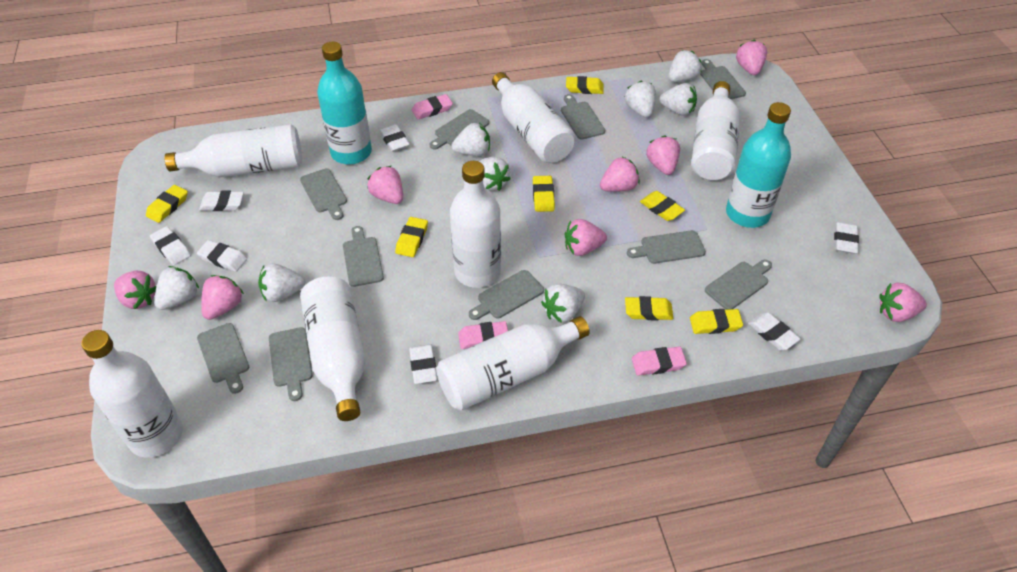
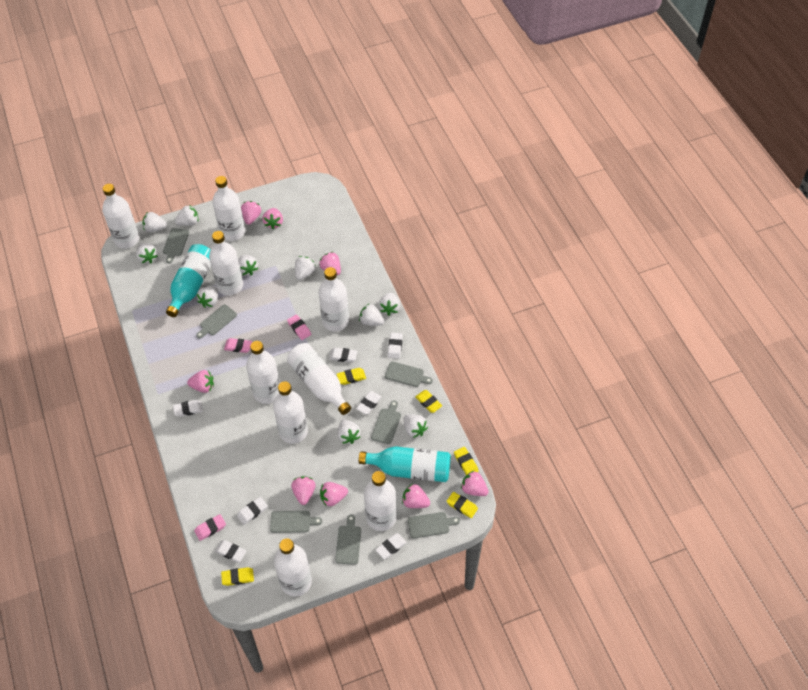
grey cutting board: [197,323,249,394] [269,327,313,401] [300,168,347,220] [343,226,384,287] [430,109,489,150] [469,270,544,320] [561,94,605,140] [627,230,706,264] [700,59,746,99] [705,260,772,310] = 10 -> [163,228,189,263] [196,304,237,339] [270,511,322,533] [335,515,361,565] [371,401,401,444] [385,361,433,387] [408,512,460,539] = 7
white bottle: [81,330,183,458] [164,124,302,177] [300,276,366,421] [436,316,590,411] [450,161,501,288] [492,72,575,163] [691,81,740,180] = 7 -> [102,184,140,249] [209,231,243,295] [212,176,245,241] [246,341,280,404] [273,381,308,444] [274,539,312,597] [287,343,351,415] [318,267,349,332] [364,471,397,531] = 9
white strawberry: [154,266,199,310] [258,263,306,302] [452,123,490,156] [479,157,511,191] [541,284,585,323] [625,81,656,118] [659,83,697,116] [668,50,701,82] = 8 -> [136,243,157,263] [142,212,167,232] [175,205,198,226] [197,286,218,308] [238,255,258,276] [295,256,316,280] [338,419,360,444] [359,303,384,326] [378,293,400,316] [404,414,428,438] = 10
yellow eraser: [146,185,188,223] [395,217,428,257] [533,176,555,212] [566,76,604,94] [625,296,673,321] [640,191,685,221] [690,309,743,334] = 7 -> [221,567,254,586] [337,368,366,385] [415,390,442,413] [447,492,478,518] [454,447,479,475] = 5

